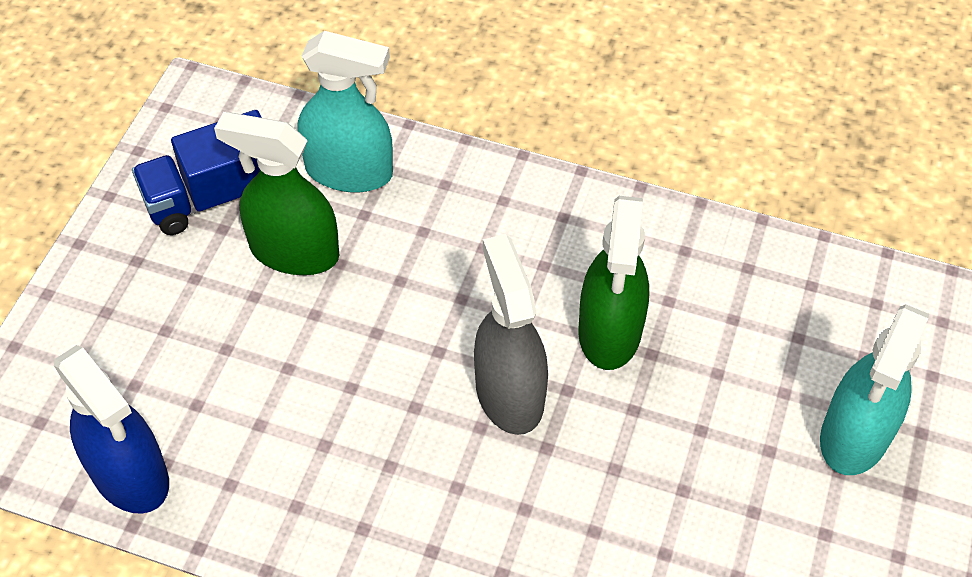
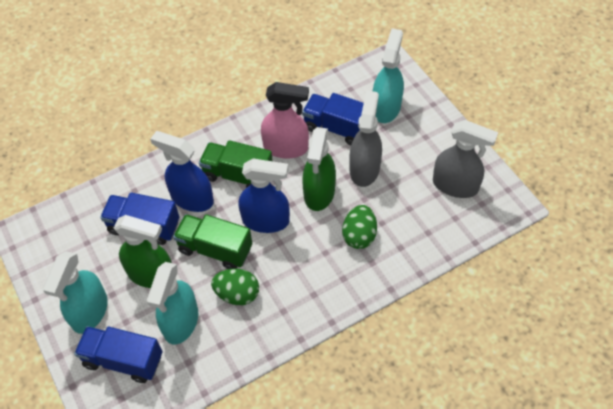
blue spray bottle: [54,345,169,514] = 1 -> [150,131,214,212] [239,159,290,233] = 2
blue truck: [132,110,262,235] = 1 -> [74,326,162,383] [100,192,179,245] [302,93,364,146] = 3
green egg: none = 0 -> [211,269,259,305] [342,205,377,249] = 2
green truck: none = 0 -> [173,214,252,269] [199,140,272,188] = 2
grey spray bottle: [474,234,548,435] = 1 -> [349,91,382,187] [433,120,498,198] = 2
pink spray bottle: none = 0 -> [261,82,309,159] = 1
turquoise spray bottle: [298,31,393,193] [820,304,929,475] = 2 -> [43,251,108,334] [147,262,198,345] [373,28,404,123] = 3

